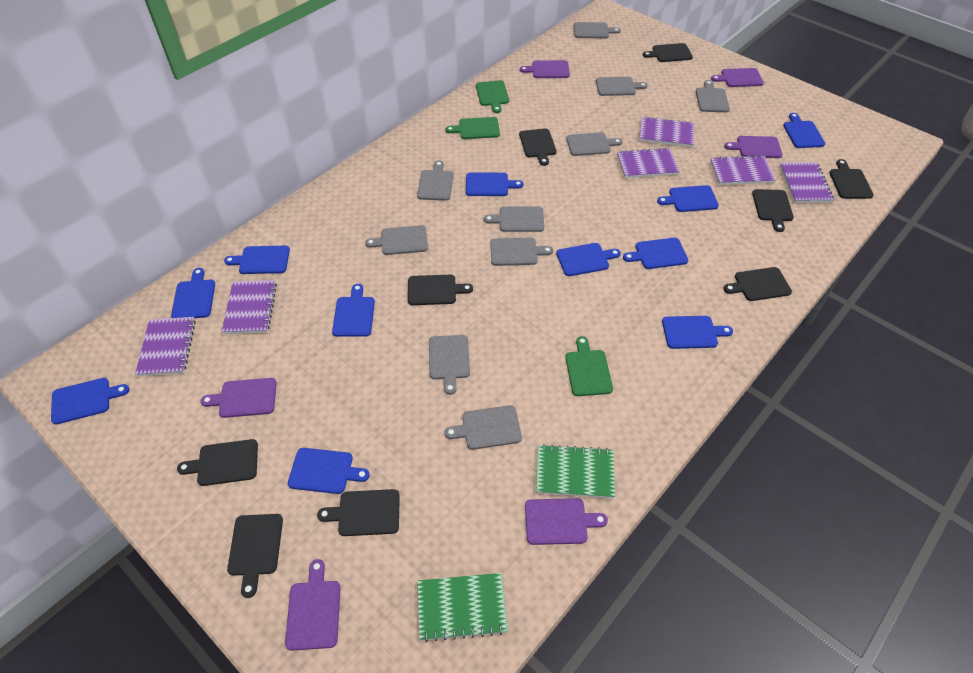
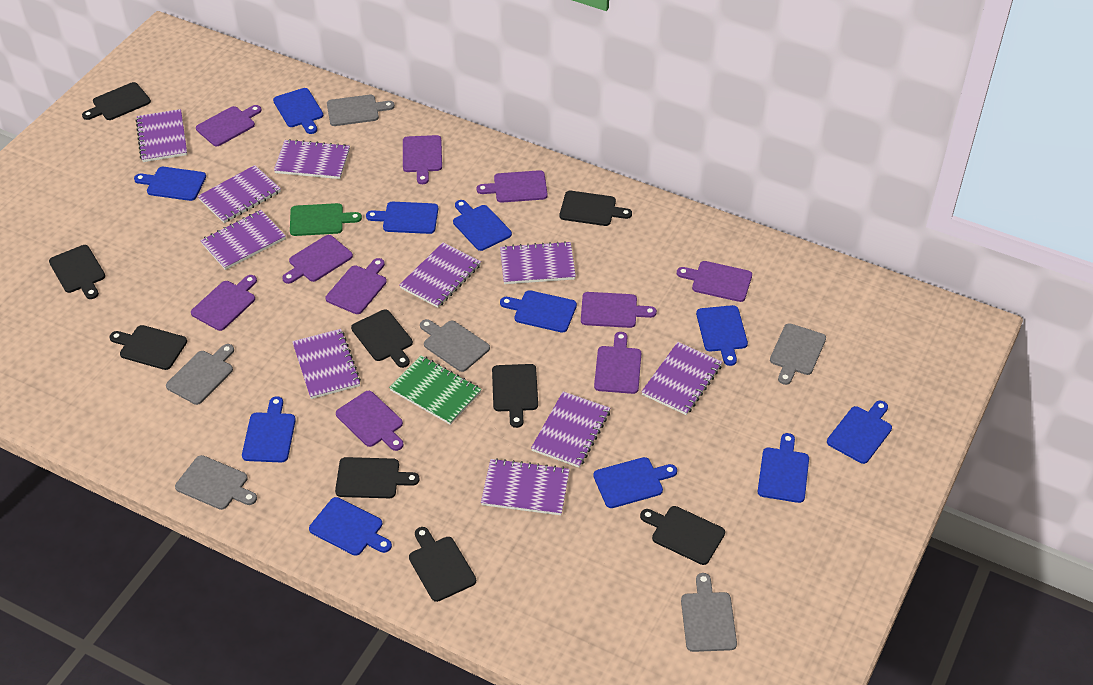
green cutting board: [446,117,500,139] [476,80,509,113] [565,336,613,396] = 3 -> [290,203,362,236] = 1
green notebook: [417,573,508,642] [536,444,615,498] = 2 -> [389,355,482,425] = 1
grey cutting board: [365,225,428,255] [417,161,453,201] [429,335,470,395] [444,405,522,450] [484,206,544,232] [490,238,553,266] [566,132,623,156] [574,22,621,38] [596,77,648,96] [696,80,730,112] = 10 -> [166,344,234,405] [175,455,257,510] [327,95,395,126] [420,319,490,372] [681,573,737,652] [770,323,826,385] = 6
purple cutting board: [201,378,277,418] [285,559,341,651] [520,60,570,78] [525,498,608,545] [711,68,764,87] [724,136,782,158] = 6 -> [191,275,257,331] [196,105,262,147] [282,235,353,284] [326,258,387,314] [336,391,404,451] [403,135,442,184] [476,170,548,203] [581,292,657,328] [594,332,641,394] [677,261,752,302] = 10
purple notebook: [135,317,196,376] [222,280,277,334] [617,148,680,178] [639,117,694,147] [710,155,775,185] [780,162,834,203] = 6 -> [136,109,187,162] [198,165,281,223] [200,210,286,270] [274,139,350,179] [292,329,361,399] [400,242,481,308] [481,458,570,515] [500,241,576,284] [531,391,610,468] [641,342,722,415] = 10

